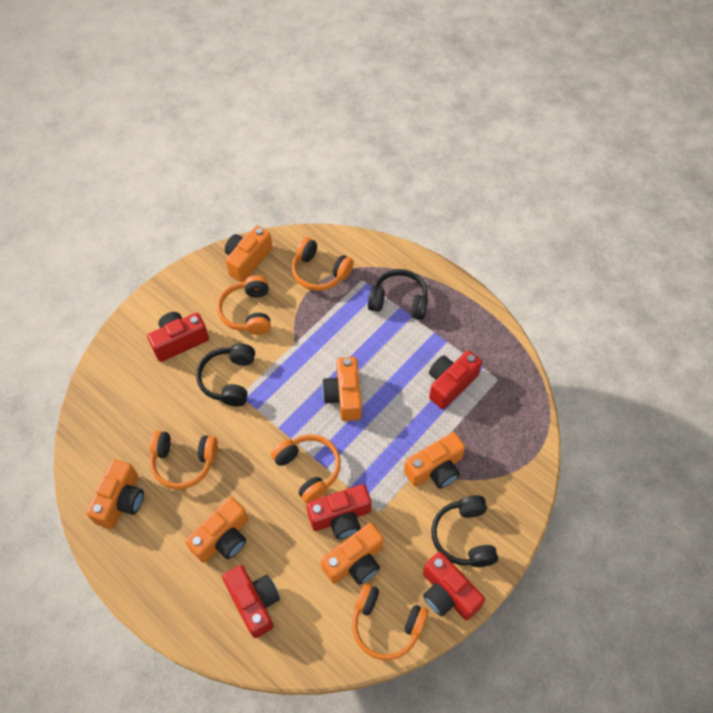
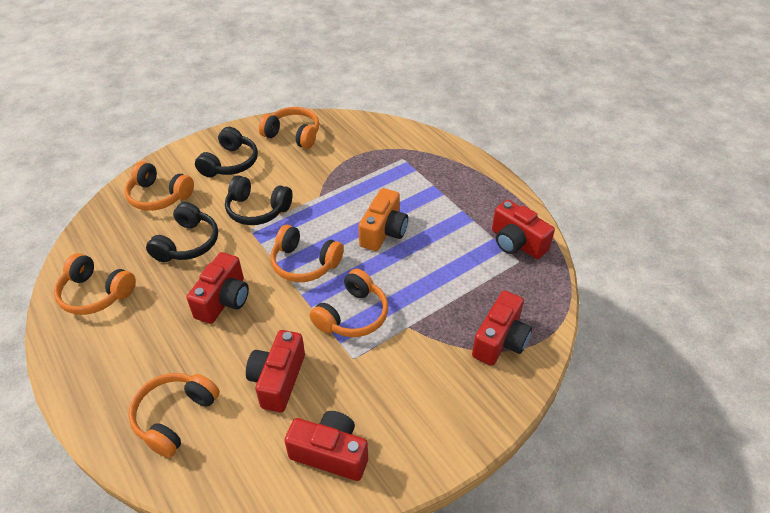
orange camera: [86,459,144,529] [185,497,248,563] [225,226,273,282] [321,523,384,585] [322,357,362,421] [404,432,465,489] = 6 -> [359,188,408,251] = 1
orange headphones: [150,431,218,489] [217,275,271,335] [271,434,341,504] [292,237,354,291] [352,583,429,660] = 5 -> [54,253,136,315] [125,161,194,211] [128,373,220,458] [259,107,319,149] [270,225,344,282] [310,269,388,337] = 6

